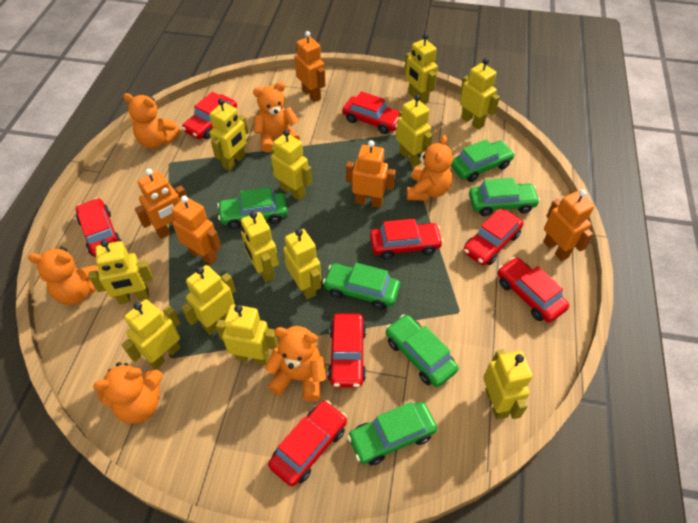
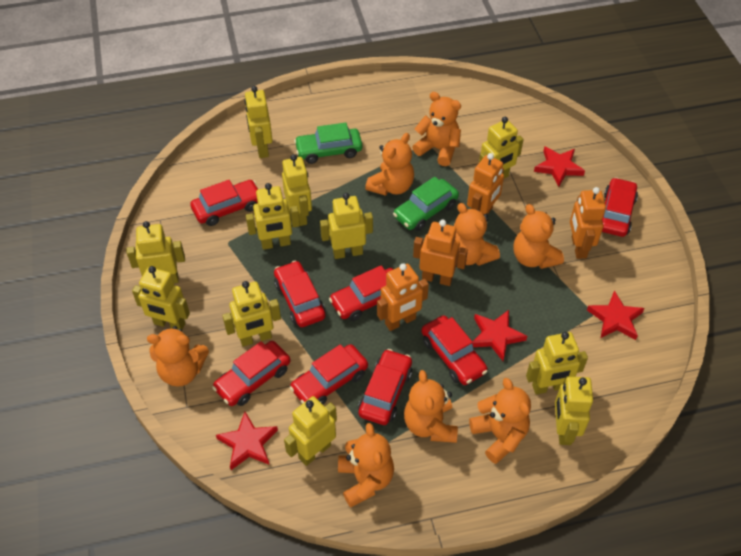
green car: [217,187,288,229] [323,263,400,310] [347,402,437,465] [386,314,459,387] [451,139,515,182] [469,178,540,216] = 6 -> [294,123,362,164] [393,177,459,231] = 2
orange robot: [135,169,187,239] [172,196,221,265] [295,31,325,102] [346,140,396,208] [543,190,594,261] = 5 -> [377,263,429,331] [413,220,468,286] [467,153,504,215] [570,187,606,259] = 4
orange teddy bear: [28,247,98,305] [93,362,162,424] [123,93,181,149] [253,82,300,152] [265,326,326,401] [407,135,453,201] = 6 -> [147,326,209,387] [338,423,394,508] [365,133,414,196] [404,370,458,443] [412,92,461,166] [454,203,500,266] [469,378,531,464] [513,204,564,269] = 8
red star: none = 0 -> [216,412,278,470] [472,310,527,361] [534,146,585,187] [587,290,645,340] = 4
yellow robot: [89,239,153,304] [122,299,181,369] [181,265,236,335] [210,99,248,171] [216,304,278,365] [241,211,279,282] [271,130,312,201] [283,229,321,299] [396,95,433,167] [405,34,438,104] [460,58,500,130] [483,349,533,420] = 12 -> [127,221,185,283] [132,266,190,329] [222,281,281,347] [244,86,273,158] [246,183,300,250] [282,154,312,226] [284,396,337,466] [320,193,373,259] [479,117,524,178] [526,332,588,395] [555,376,593,445] = 11

